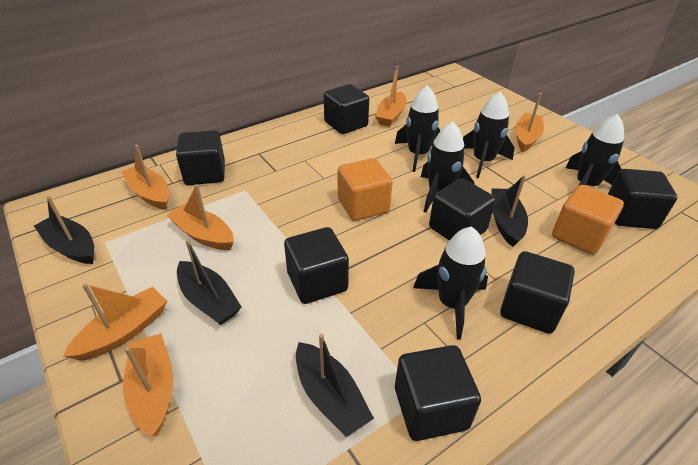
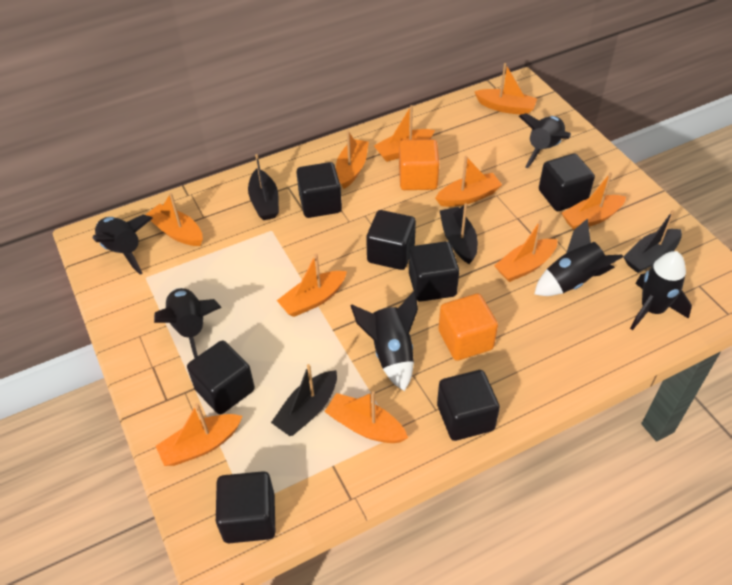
black rocket: [395,85,441,172] [413,226,488,340] [421,122,474,213] [463,92,515,179] [565,114,624,186] = 5 -> [93,215,153,275] [154,288,222,358] [350,290,418,391] [519,113,571,168] [534,218,623,296] [630,251,692,330] = 6
orange boat: [63,283,167,361] [121,145,169,210] [123,334,173,437] [166,184,234,250] [375,66,406,127] [515,93,544,152] = 6 -> [145,193,203,246] [156,403,243,466] [277,254,347,317] [324,391,408,443] [336,131,369,189] [374,105,435,162] [435,156,502,207] [474,63,537,115] [494,220,558,282] [562,172,626,230] = 10

